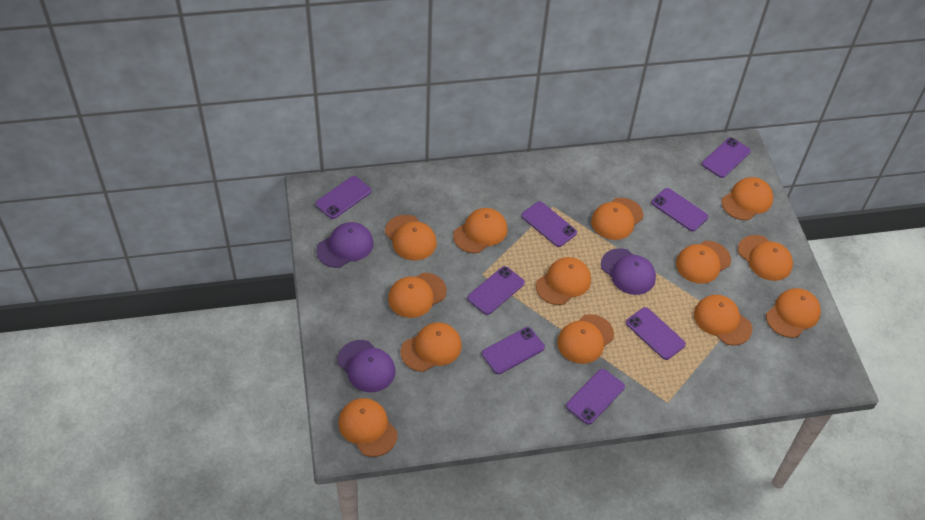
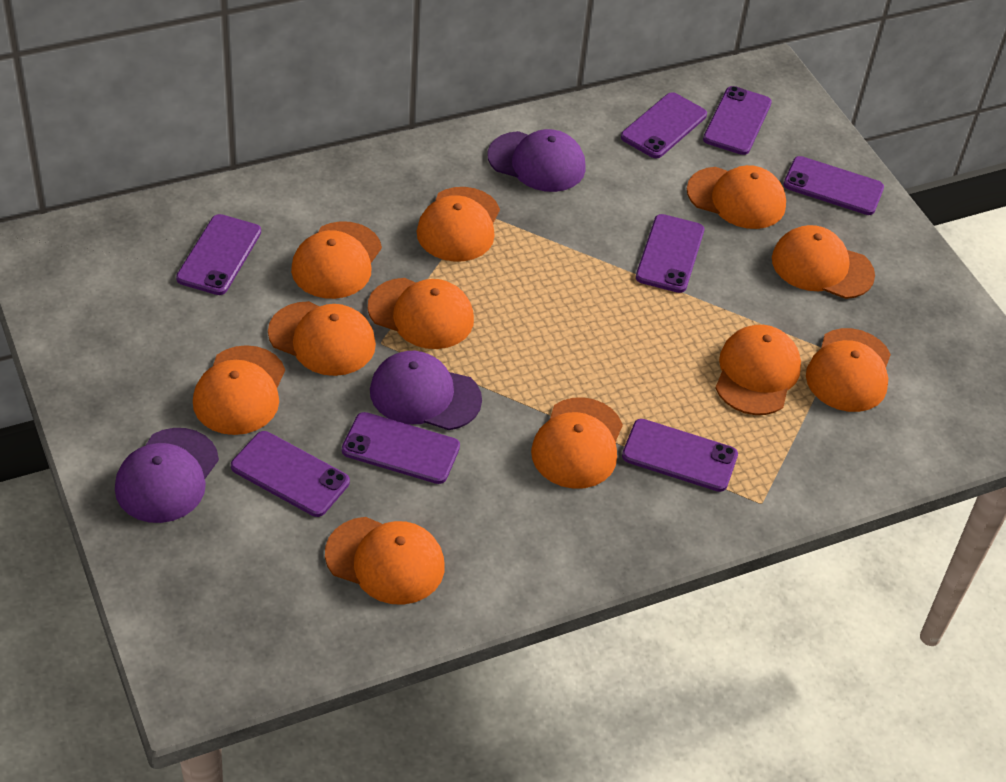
orange cap: [338,398,398,457] [385,215,437,260] [388,273,447,318] [400,322,462,372] [453,208,508,253] [536,257,591,305] [557,314,614,364] [591,198,643,240] [676,241,731,284] [694,295,752,346] [721,177,773,220] [738,235,793,281] [766,288,821,338] = 13 -> [193,345,285,435] [268,301,376,376] [291,221,382,299] [325,517,445,605] [368,278,474,349] [417,187,500,262] [531,397,623,489] [687,165,786,229] [716,325,801,415] [772,225,875,299] [806,328,891,412] = 11

